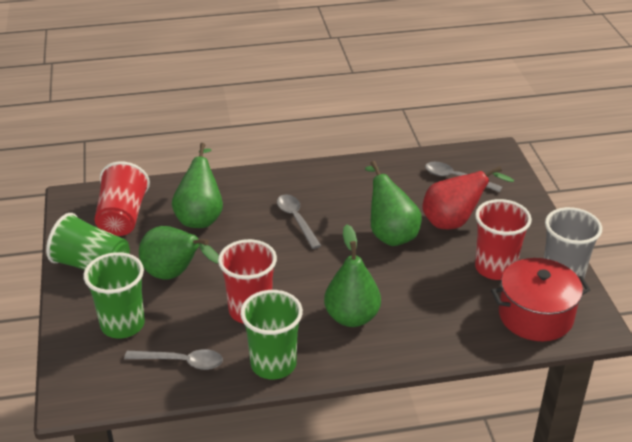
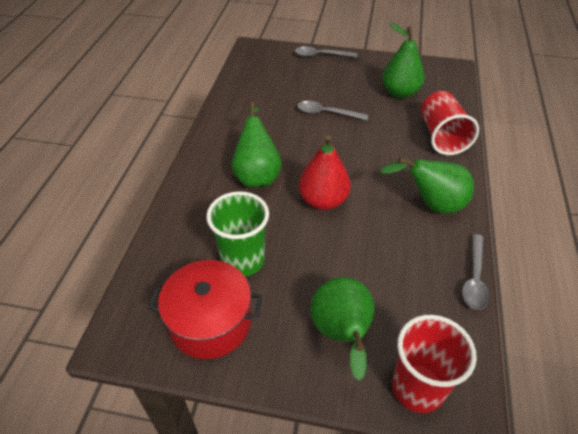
green cup: [46,213,130,270] [83,252,145,338] [240,290,303,379] = 3 -> [206,191,269,276] = 1
grey cup: [544,207,602,279] = 1 -> none = 0
red cup: [95,162,150,236] [218,239,277,324] [475,199,532,280] = 3 -> [392,315,477,413] [421,91,479,155] = 2

